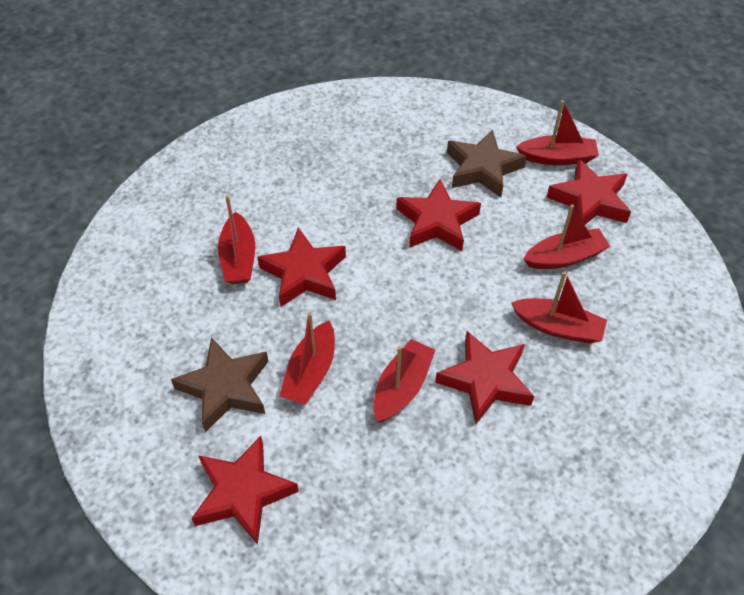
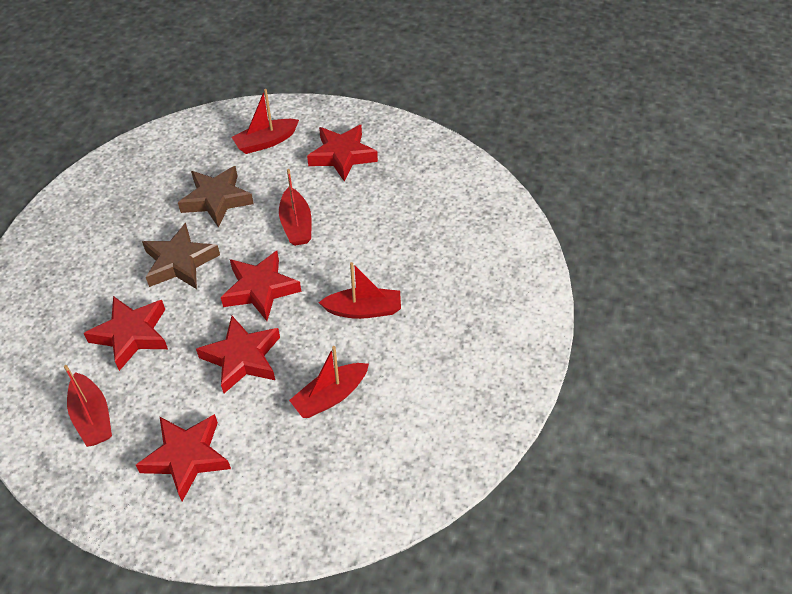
red boat: [218,195,255,284] [280,312,335,405] [374,339,435,422] [511,272,607,344] [516,100,599,165] [523,204,610,269] = 6 -> [64,365,112,447] [232,89,299,154] [279,169,312,246] [289,346,369,418] [318,262,401,319] = 5

